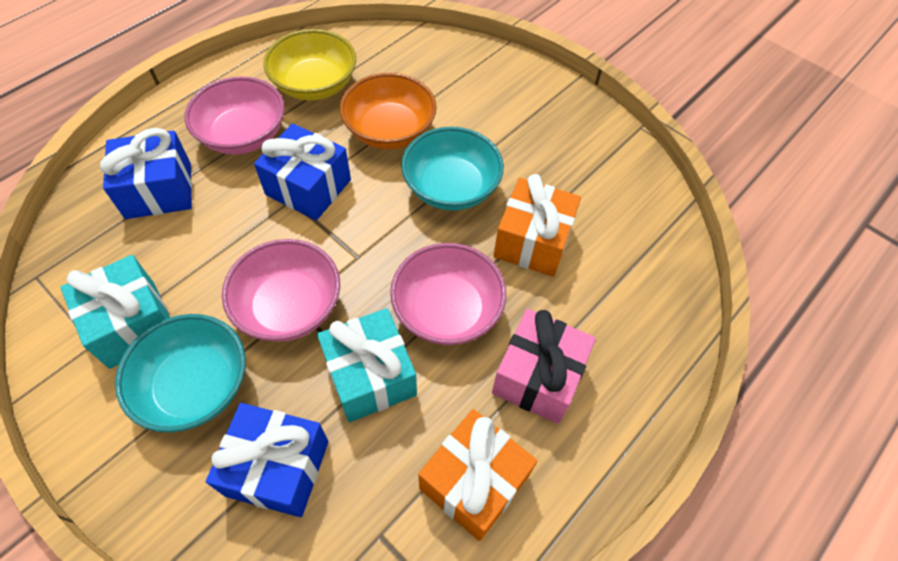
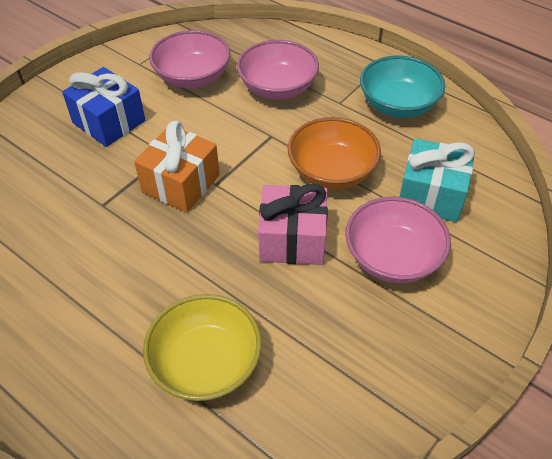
blue gift: [100,128,192,219] [206,403,328,517] [254,123,351,220] = 3 -> [62,67,145,147] = 1
orange gift: [418,409,537,541] [494,174,581,277] = 2 -> [134,120,220,212] = 1
turquoise bowl: [115,314,246,433] [401,127,504,211] = 2 -> [360,55,445,118] = 1
turquoise gift: [60,255,170,369] [317,308,417,422] = 2 -> [399,138,475,222] = 1

